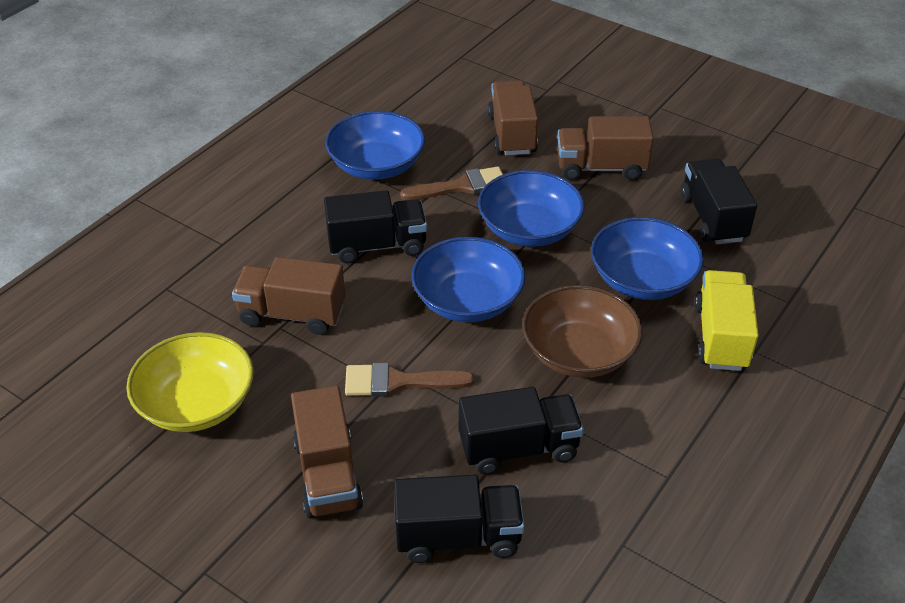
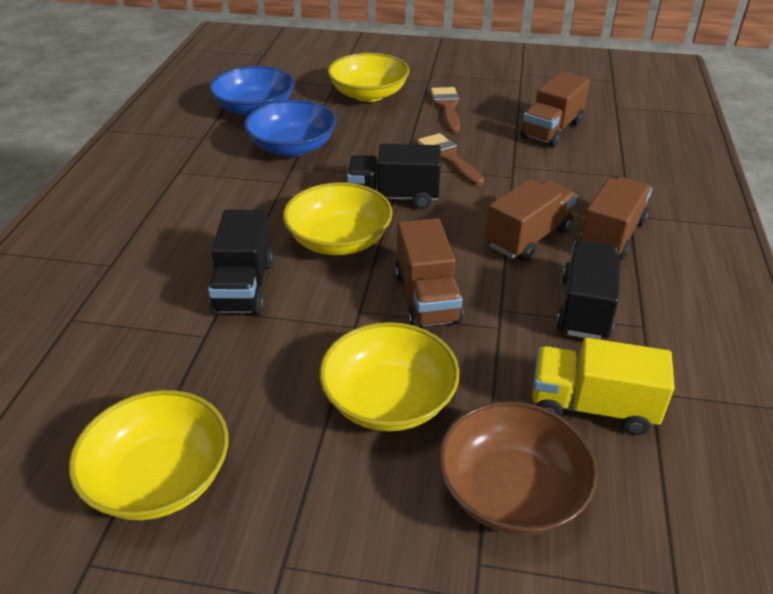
black truck: [324,190,427,264] [394,475,524,563] [459,387,584,475] [680,159,757,245] = 4 -> [208,210,273,315] [347,143,441,209] [556,240,620,339] = 3
blue bowl: [325,111,425,180] [411,237,526,322] [478,170,585,247] [591,217,704,300] = 4 -> [209,66,294,116] [244,100,336,157] = 2
yellow bowl: [126,332,253,432] = 1 -> [69,390,229,520] [283,182,392,255] [319,322,460,431] [328,53,409,102] = 4

